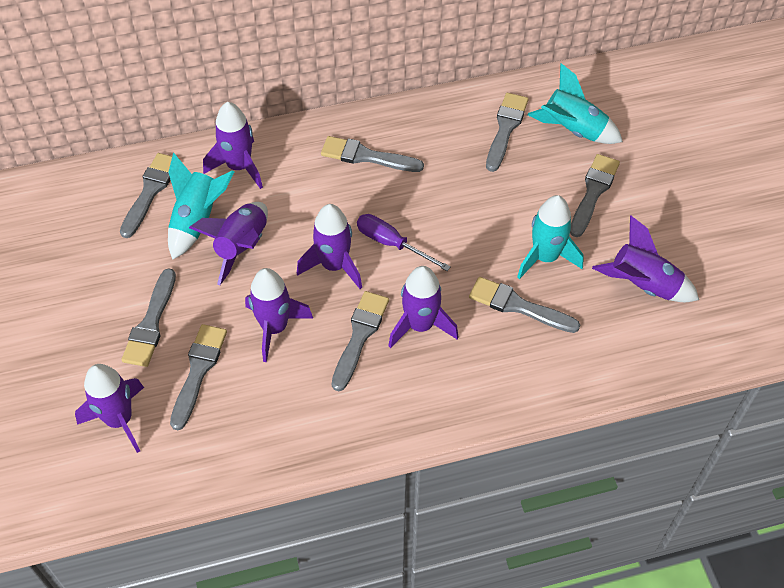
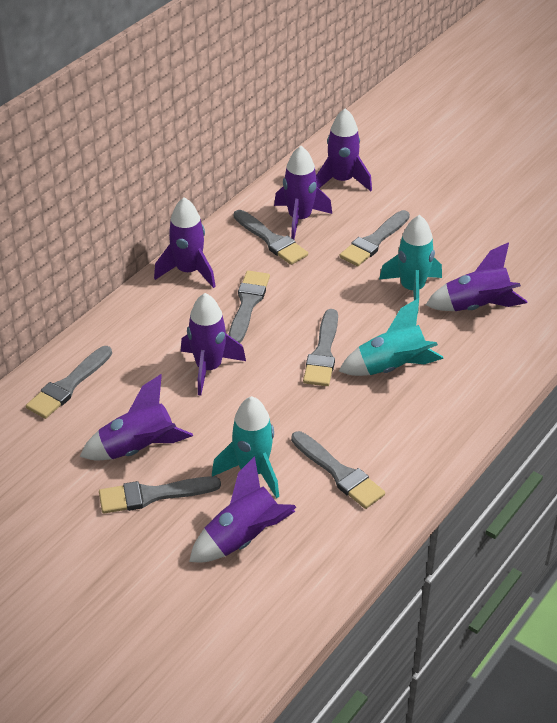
grey brush: [120,153,172,238] [122,268,176,367] [170,324,227,430] [321,136,424,172] [332,291,389,391] [469,277,580,333] [486,93,528,172] [570,154,620,237] = 8 -> [26,346,112,419] [99,476,221,513] [229,271,270,343] [234,210,308,265] [291,431,385,509] [303,309,338,386] [340,210,410,266] = 7
purple screwdriver: [357,214,451,271] = 1 -> none = 0

